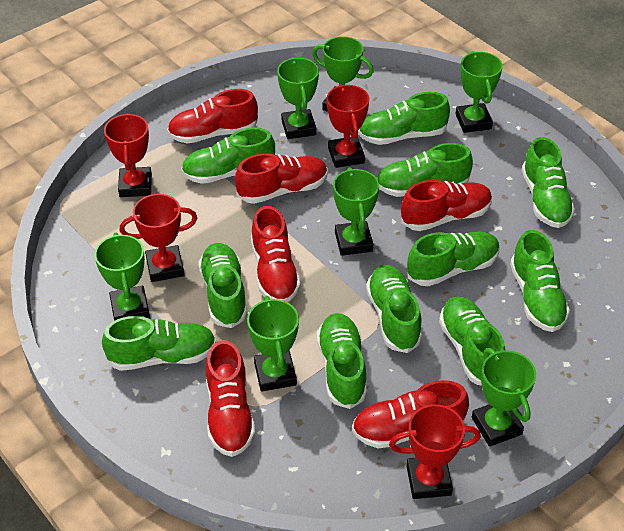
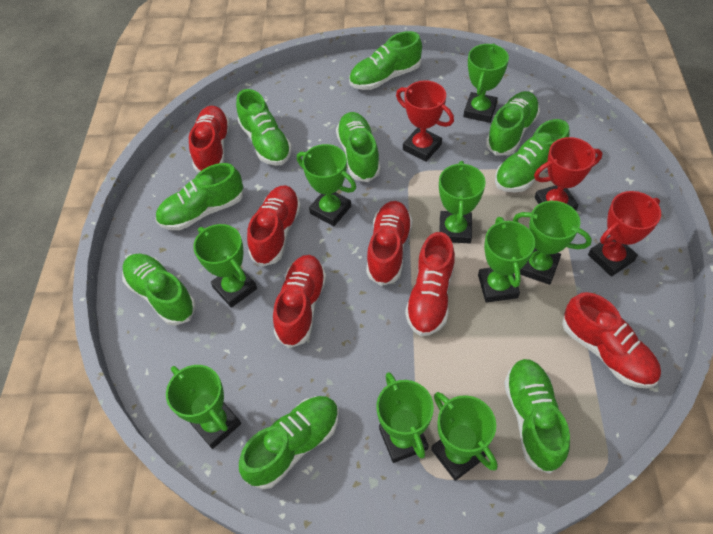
green shoe: [102,316,216,371] [181,128,275,184] [198,243,248,328] [317,313,367,409] [358,92,450,145] [366,265,422,353] [377,143,473,197] [407,231,500,286] [439,296,505,386] [510,230,570,332] [522,137,575,228] = 11 -> [122,253,196,326] [155,163,244,230] [236,89,292,166] [239,396,339,489] [336,112,381,182] [349,31,422,90] [486,91,540,155] [495,119,570,192] [504,359,570,474] = 9
green trophy: [94,233,150,321] [247,296,299,392] [277,57,319,139] [312,36,374,112] [333,167,379,256] [455,51,503,133] [472,348,536,447] = 7 -> [166,365,241,449] [193,224,257,308] [297,144,356,226] [376,372,434,463] [431,392,498,481] [439,161,486,243] [464,43,509,123] [478,217,535,303] [513,201,592,285] = 9
red trophy: [104,113,152,197] [120,194,197,282] [327,84,369,168] [389,405,481,499] = 4 -> [396,80,454,162] [534,137,602,210] [588,191,661,277] = 3

